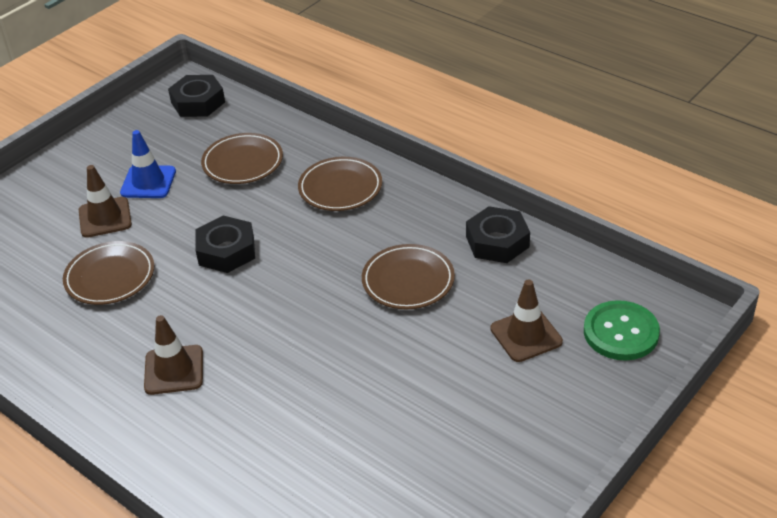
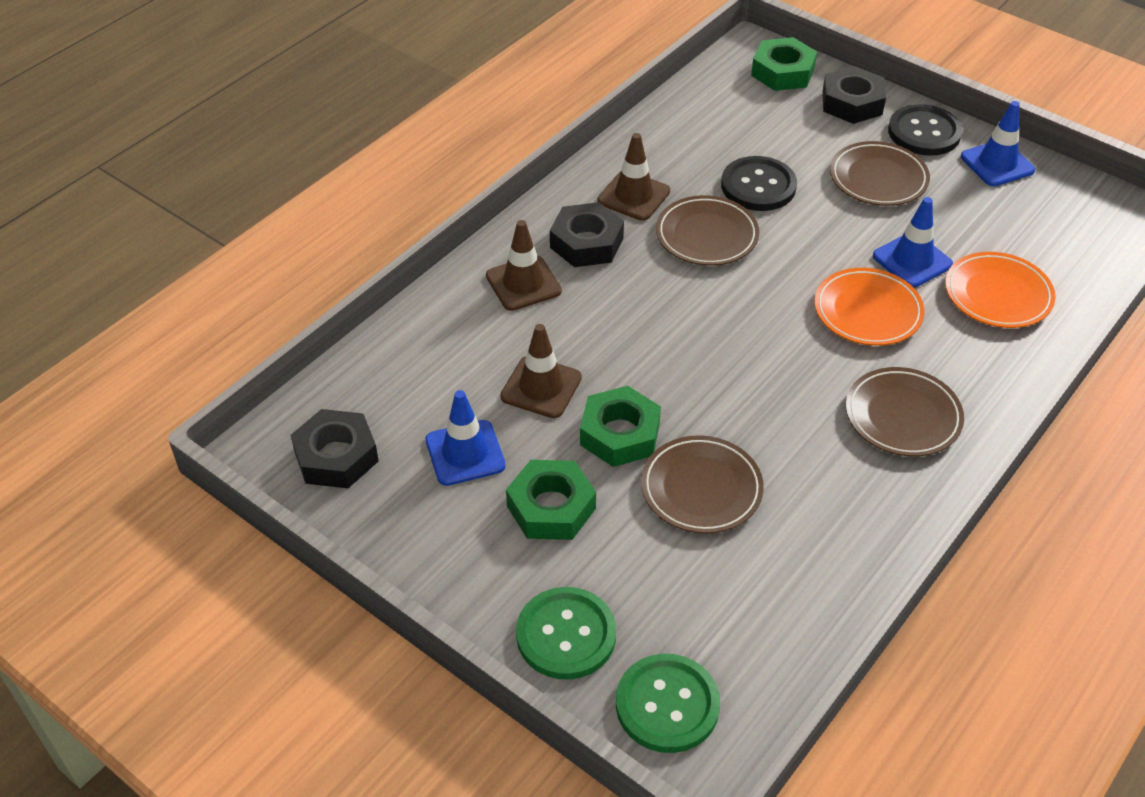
black button: none = 0 -> [721,156,797,211] [888,104,963,156] = 2
blue traffic cone: [120,130,176,198] = 1 -> [426,390,506,486] [873,197,953,288] [961,101,1035,186] = 3
green button: [584,300,660,360] = 1 -> [516,587,616,680] [616,654,720,753] = 2
green nut: none = 0 -> [506,460,596,540] [580,386,661,467] [751,37,817,91] = 3
orange plate: none = 0 -> [814,268,925,346] [945,252,1056,328] = 2

